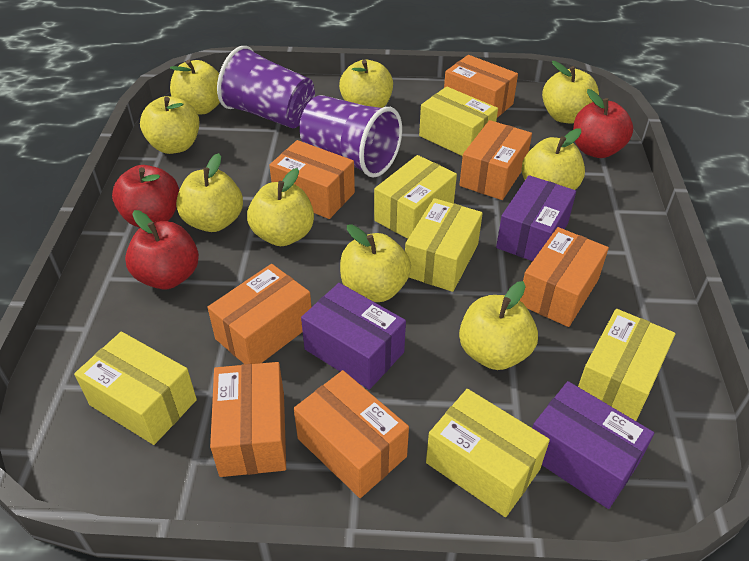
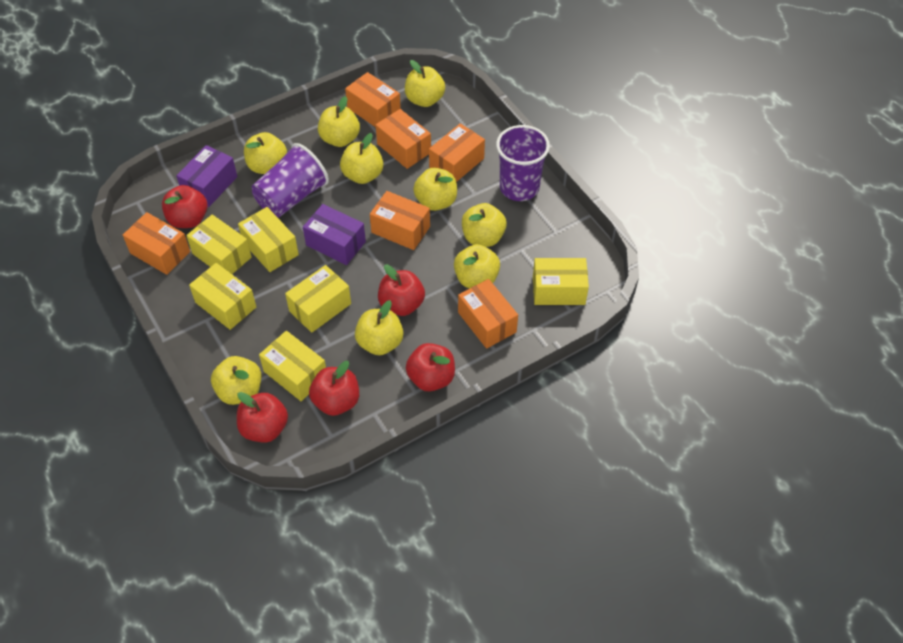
orange box: [207,264,311,364] [210,362,286,477] [269,140,355,219] [294,370,409,498] [444,55,518,118] [459,120,532,200] [520,227,609,327] = 7 -> [123,212,190,275] [345,72,401,127] [370,191,430,250] [376,109,431,169] [429,123,485,182] [458,279,518,349] = 6
purple box: [301,283,406,390] [496,175,576,261] [533,381,654,509] = 3 -> [176,145,237,207] [303,204,366,265] = 2
red apple: [112,165,179,228] [125,210,199,289] [573,89,633,158] = 3 -> [162,185,207,228] [237,392,288,443] [309,361,359,416] [378,264,425,316] [406,343,455,391] = 5

